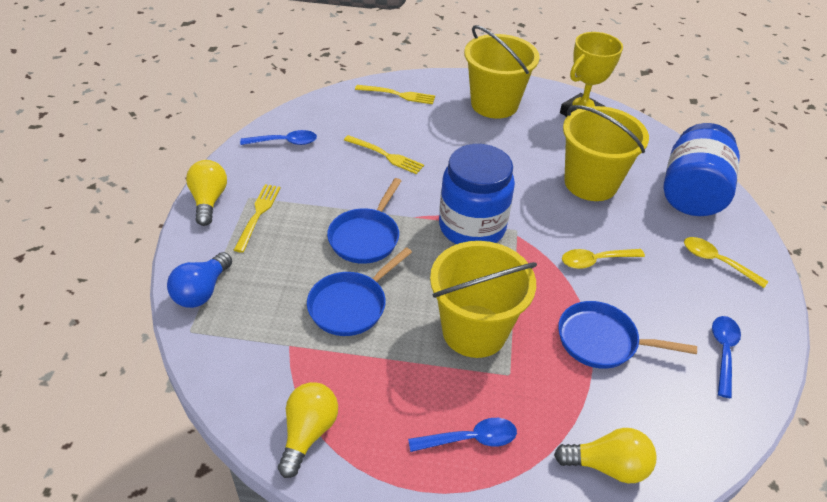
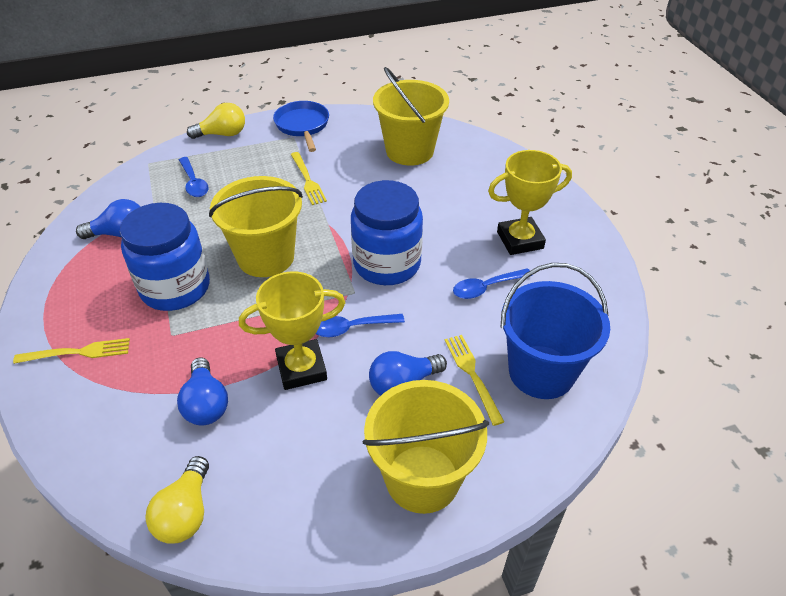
blue bucket: none = 0 -> [500,263,610,399] = 1
blue light bulb: [167,252,232,308] = 1 -> [76,199,140,239] [177,357,228,425] [369,351,447,396] = 3
blue pan: [307,247,412,336] [327,178,401,264] [558,301,697,369] = 3 -> [273,101,329,152] = 1
yellow light bulb: [186,160,227,226] [278,382,338,478] [554,428,657,483] = 3 -> [145,456,209,544] [187,103,245,139] = 2
yellow spoon: [562,249,645,269] [684,237,768,288] = 2 -> none = 0
yellow trophy: [560,32,623,117] = 1 -> [239,271,345,390] [488,150,572,255] = 2

